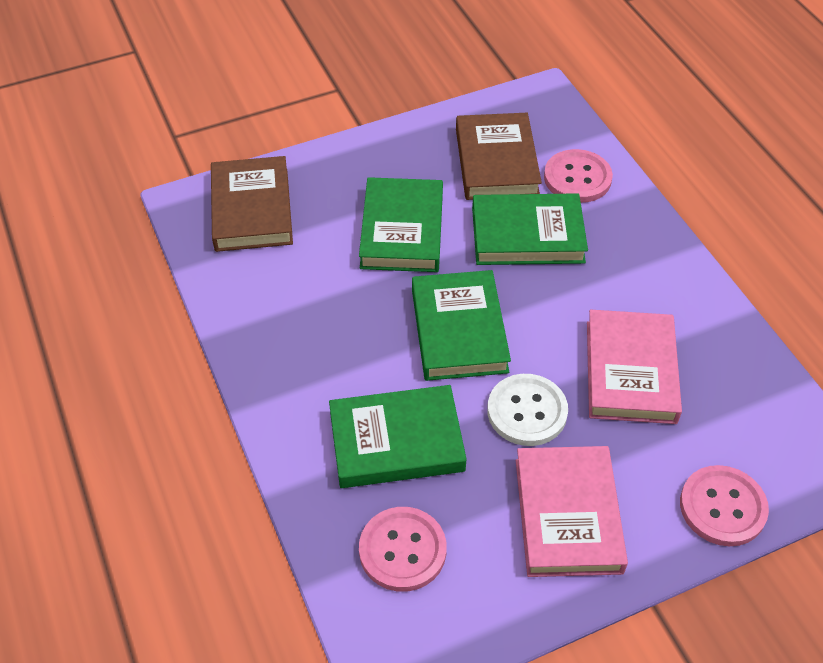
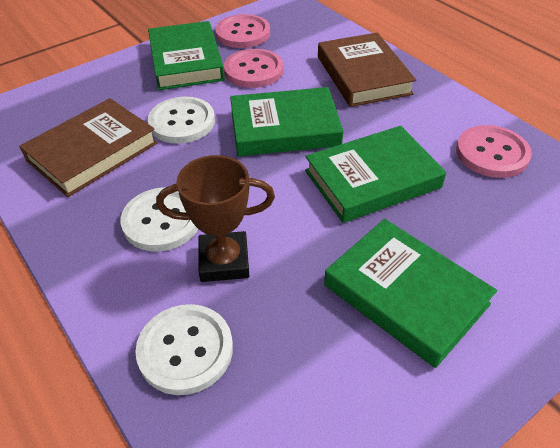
brown trophy: none = 0 -> [156,155,275,282] = 1
pink book: [516,446,628,577] [587,310,682,424] = 2 -> none = 0
white button: [487,374,568,446] = 1 -> [121,187,198,251] [135,304,233,395] [148,97,215,144] = 3

